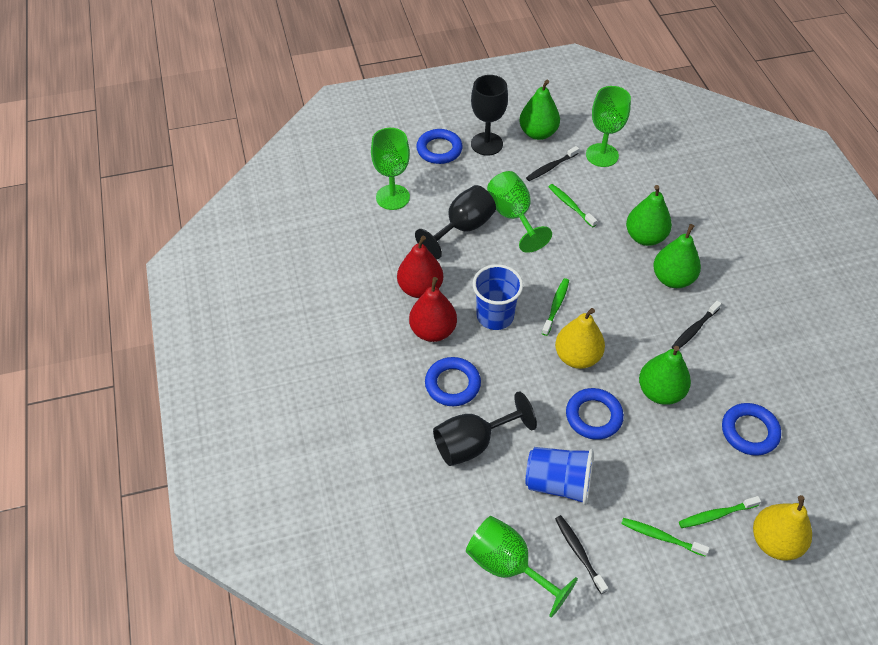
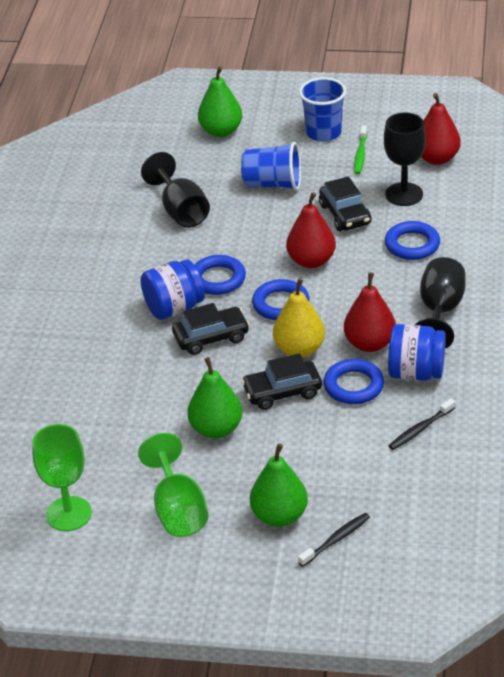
black car: none = 0 -> [172,303,250,355] [241,353,322,410] [319,176,371,231] = 3
black toothbrush: [526,146,579,181] [555,515,608,594] [672,301,722,349] = 3 -> [298,513,370,567] [389,398,455,450] = 2
blue jar: none = 0 -> [141,259,205,320] [388,324,446,381] = 2
green goblet: [371,128,410,210] [466,516,578,618] [487,171,552,253] [586,86,631,167] = 4 -> [32,424,92,531] [138,433,208,537] = 2
green pear: [519,80,560,140] [626,185,672,246] [639,346,691,405] [653,224,701,288] = 4 -> [188,357,242,439] [198,66,242,137] [250,444,308,527] = 3
green toothbrush: [542,278,569,336] [548,184,597,228] [621,518,710,557] [679,496,761,528] = 4 -> [354,126,367,174] = 1
red pear: [397,236,443,298] [409,277,457,342] = 2 -> [286,192,336,268] [344,272,396,352] [421,93,461,165] = 3
yellow pear: [555,308,605,369] [753,495,812,560] = 2 -> [273,279,325,358] = 1

